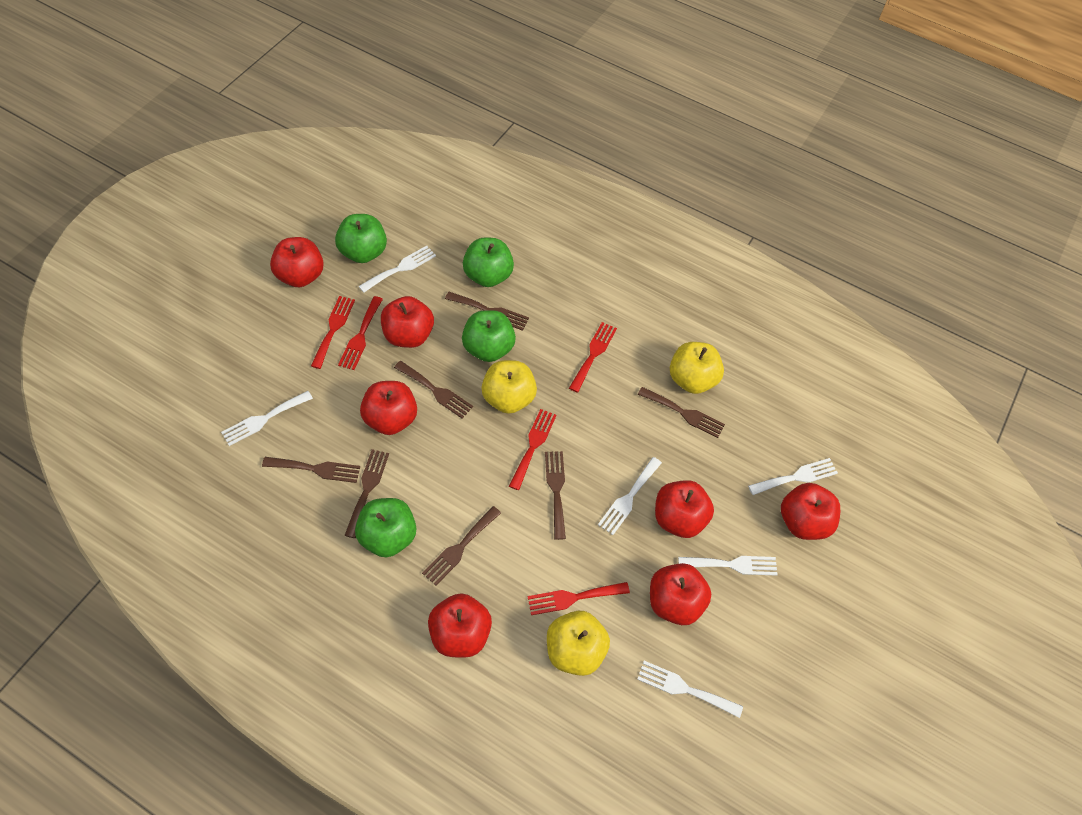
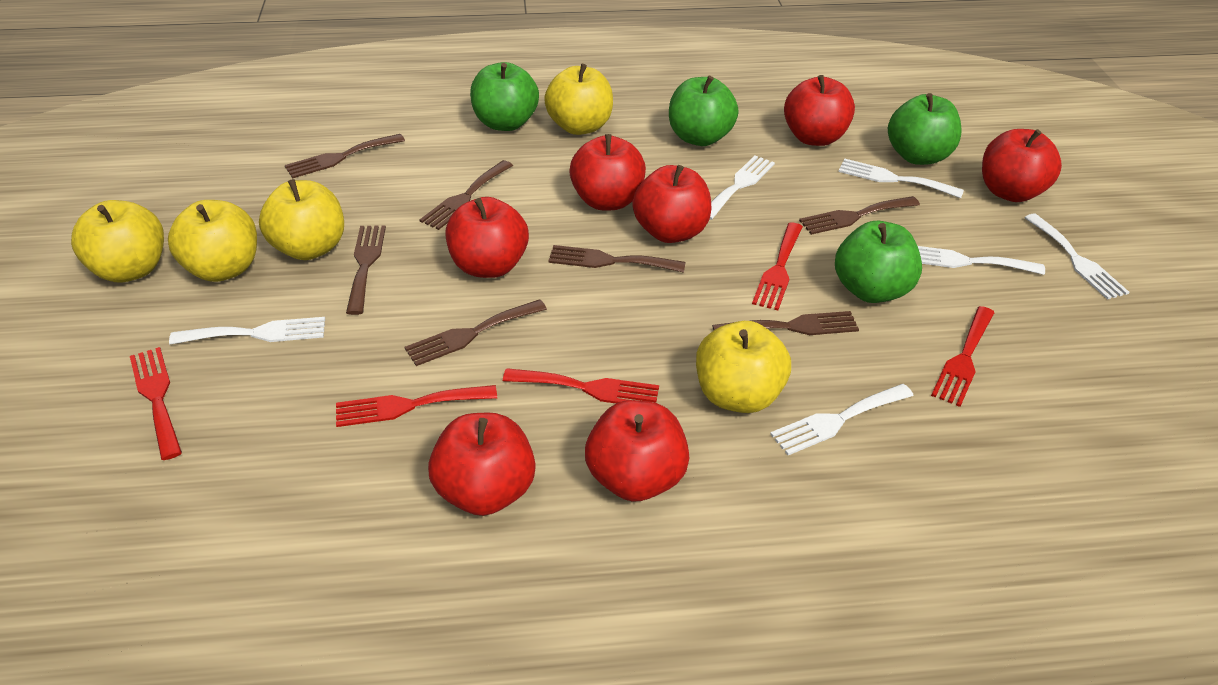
yellow apple: [481,360,537,414] [547,611,610,676] [670,342,724,394] = 3 -> [71,200,164,282] [168,200,257,282] [259,179,344,260] [544,64,613,135] [696,321,791,413] = 5

